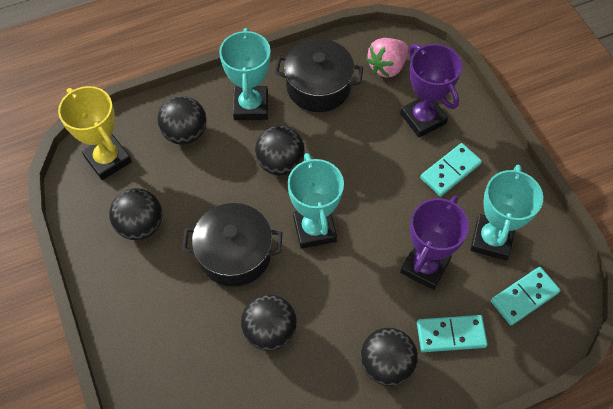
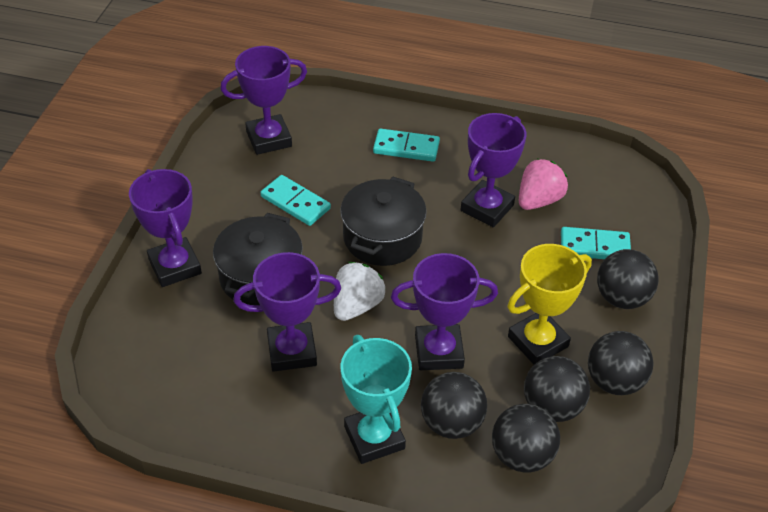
purple trophy: [400,44,462,138] [400,195,469,290] = 2 -> [129,169,202,287] [221,46,307,155] [233,252,341,372] [391,253,498,370] [461,113,527,227] = 5
turquoise trophy: [219,28,271,120] [288,153,344,249] [470,165,543,260] = 3 -> [340,335,412,464] = 1
white strawberry: none = 0 -> [334,262,386,321] = 1

